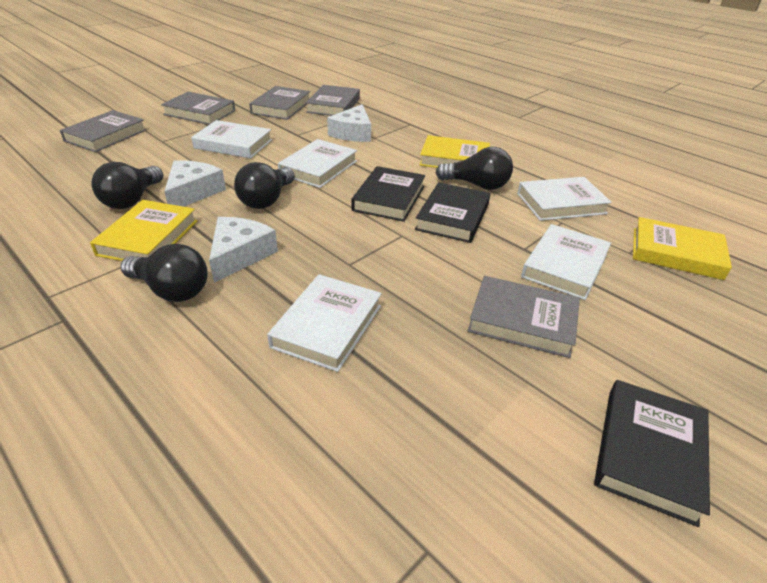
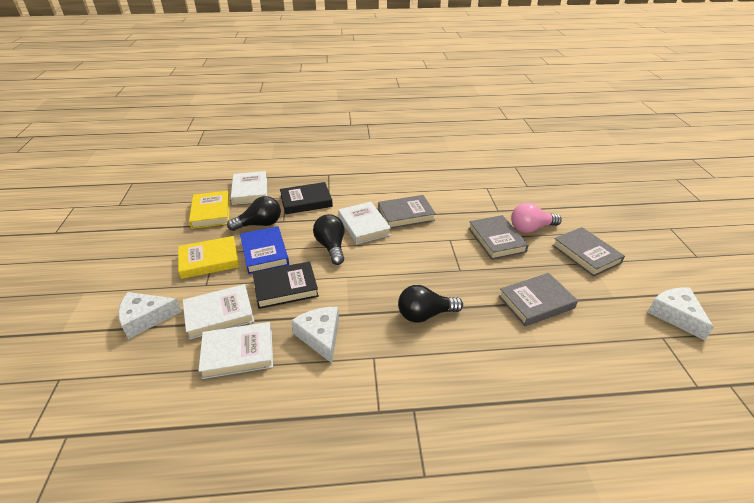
black book: [351,166,425,222] [415,182,490,243] [594,380,710,527] = 3 -> [253,261,319,309] [280,182,333,214] = 2
black light bulb: [91,162,163,209] [121,244,208,302] [234,162,295,209] [436,147,513,190] = 4 -> [227,196,281,231] [313,214,345,265] [398,285,463,323] = 3
blue book: none = 0 -> [240,226,289,274] = 1
grey book: [60,110,147,152] [161,92,235,125] [249,86,310,120] [306,85,360,116] [468,276,580,358] = 5 -> [378,195,436,229] [468,215,529,260] [498,273,578,326] [552,227,625,277] = 4
pink light bulb: none = 0 -> [511,203,562,233] = 1
white book: [191,120,272,159] [267,274,382,372] [278,139,357,188] [517,177,612,221] [521,224,611,300] = 5 -> [183,284,254,340] [199,322,273,379] [231,171,267,205] [338,202,391,244] = 4
yellow book: [90,200,197,261] [419,135,490,168] [633,217,732,280] = 3 -> [178,236,239,279] [189,191,230,229] = 2

